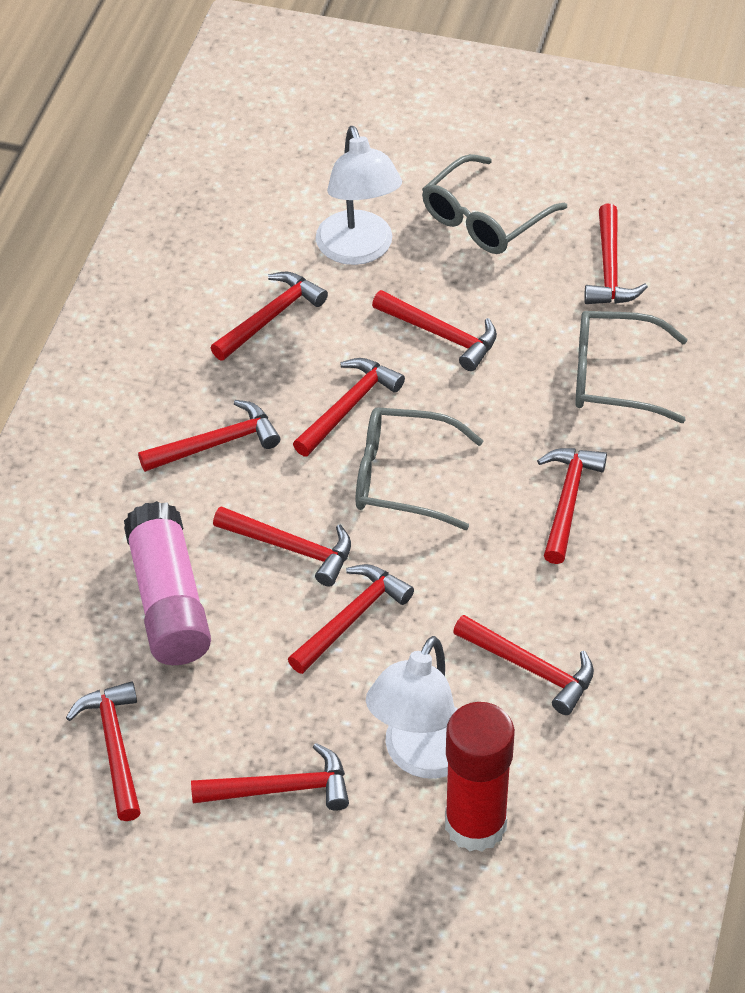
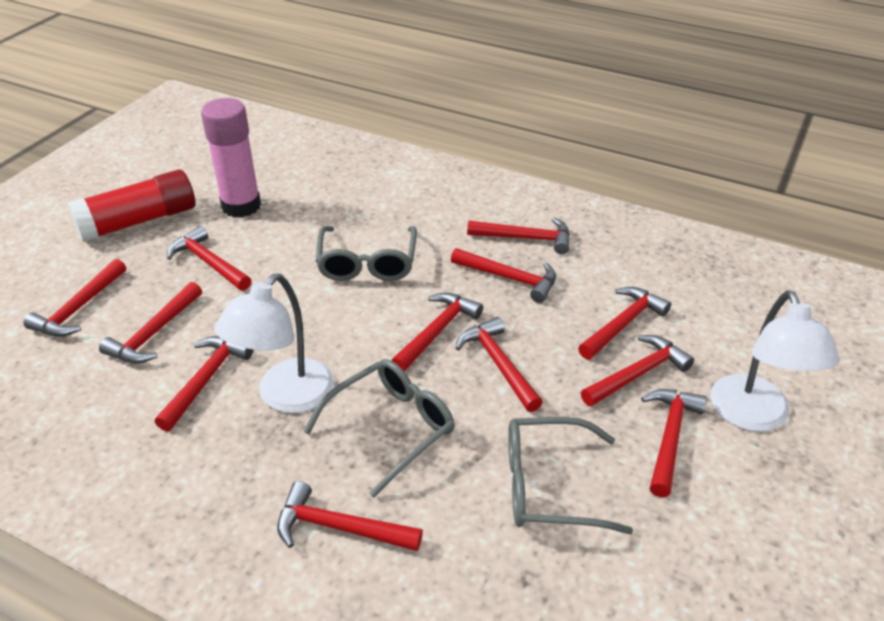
red hammer: [66,681,141,821] [138,400,280,472] [191,743,349,811] [211,272,328,361] [213,506,351,587] [288,564,414,674] [293,358,405,456] [372,290,497,371] [453,615,594,715] [537,448,607,564] [584,204,648,304] = 11 -> [24,259,126,337] [99,282,202,363] [155,336,253,432] [167,226,251,291] [277,481,423,551] [391,293,483,372] [451,248,556,303] [456,317,543,412] [467,218,570,254] [578,287,671,359] [581,335,694,407] [641,389,707,497] = 12

